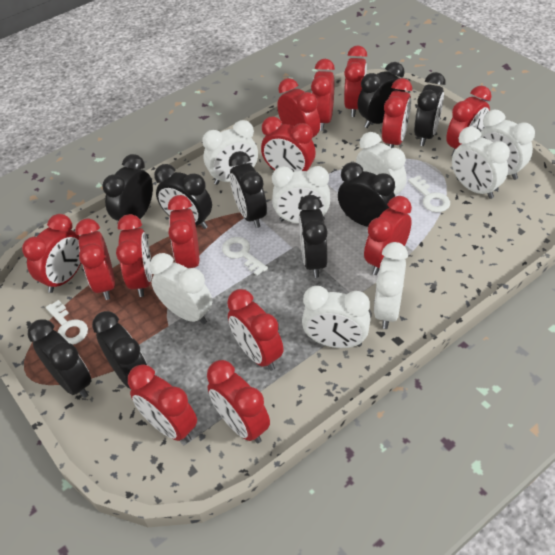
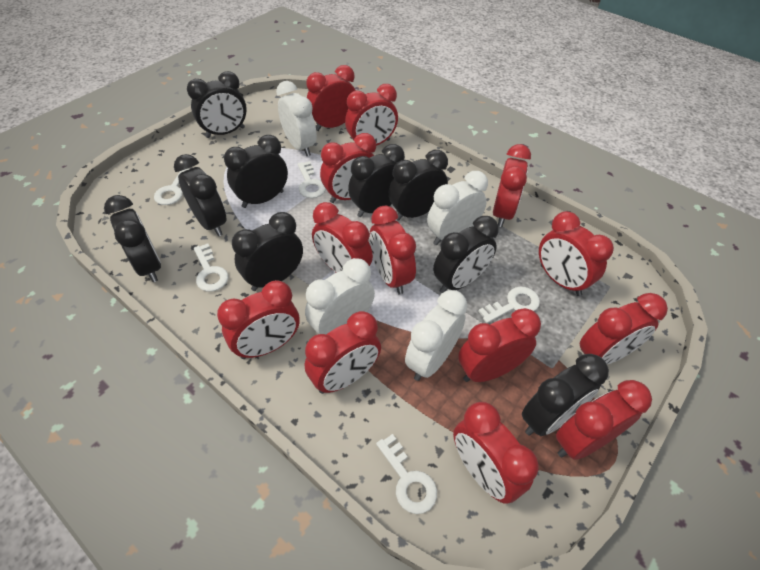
red clock: [22,214,81,293] [75,218,115,300] [116,214,152,297] [128,364,197,442] [168,195,199,268] [207,360,270,443] [227,289,284,371] [261,116,316,172] [277,78,320,138] [311,59,335,131] [344,46,367,117] [364,196,412,275] [382,78,412,148] [446,86,492,156] = 14 -> [217,280,300,359] [305,311,381,394] [307,65,356,131] [312,202,373,273] [320,133,376,203] [345,84,398,146] [370,206,416,295] [453,402,539,504] [458,308,541,382] [493,144,531,227] [539,211,614,296] [556,380,652,460] [580,293,668,364] = 13
white clock: [150,253,212,325] [202,120,258,185] [272,166,330,224] [302,286,371,348] [356,132,407,195] [374,242,408,329] [452,127,510,199] [480,110,535,180] = 8 -> [276,81,317,156] [305,258,375,334] [405,290,467,381] [427,171,488,245] = 4
white key: [46,300,88,345] [222,237,268,276] [408,175,450,212] = 3 -> [154,169,189,205] [194,244,228,292] [298,161,326,198] [376,434,437,514] [478,287,540,323] = 5

